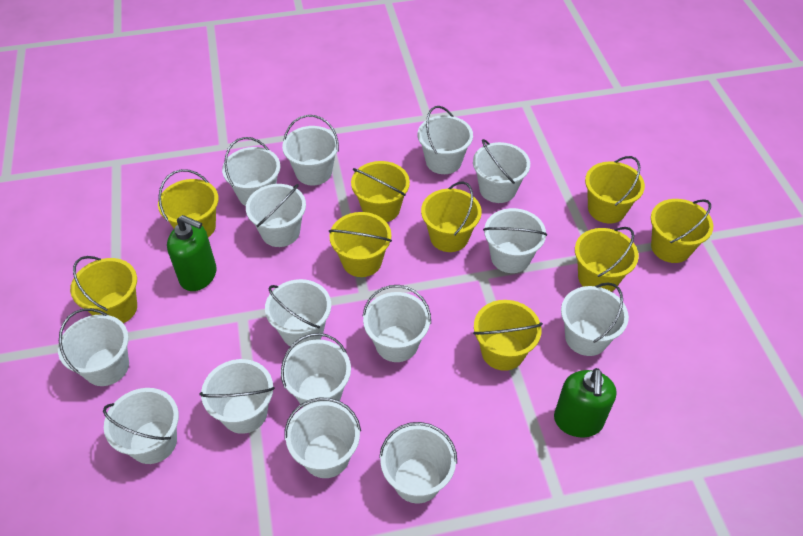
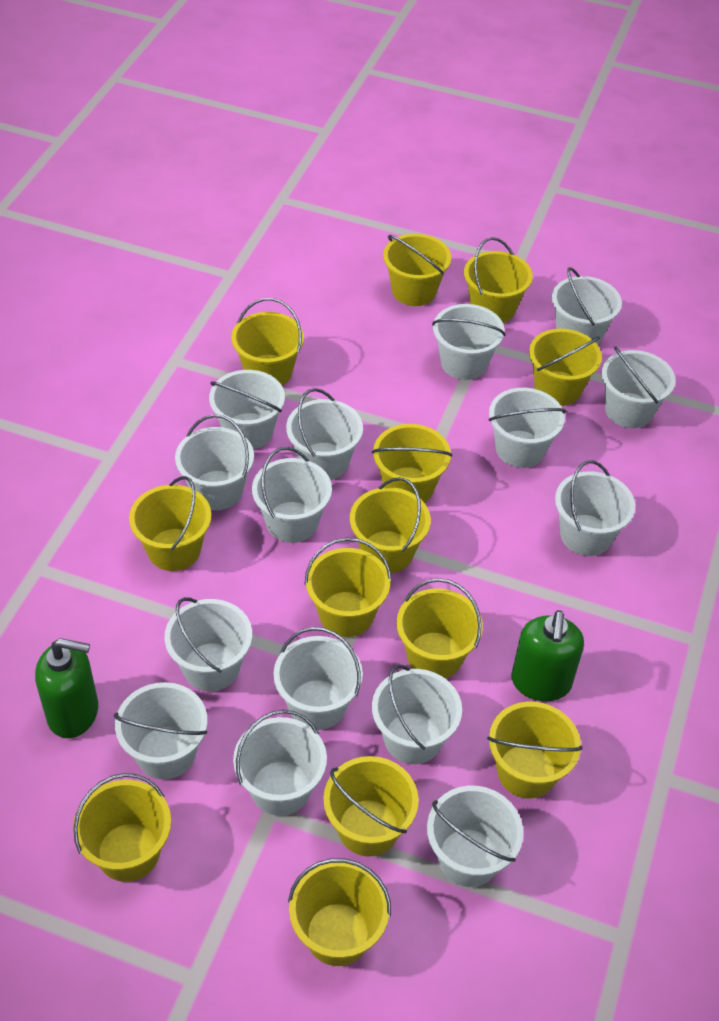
yellow bucket: [70,256,137,323] [158,169,219,237] [329,212,392,277] [351,161,410,222] [421,181,482,252] [473,300,543,371] [575,227,639,292] [585,156,645,224] [651,199,713,263] = 9 -> [73,773,171,882] [129,476,211,571] [231,298,304,386] [288,858,391,966] [304,538,392,637] [323,756,419,857] [350,477,431,573] [372,424,452,503] [383,234,451,306] [397,578,483,678] [464,237,533,323] [487,702,583,798] [529,329,602,406] = 13

